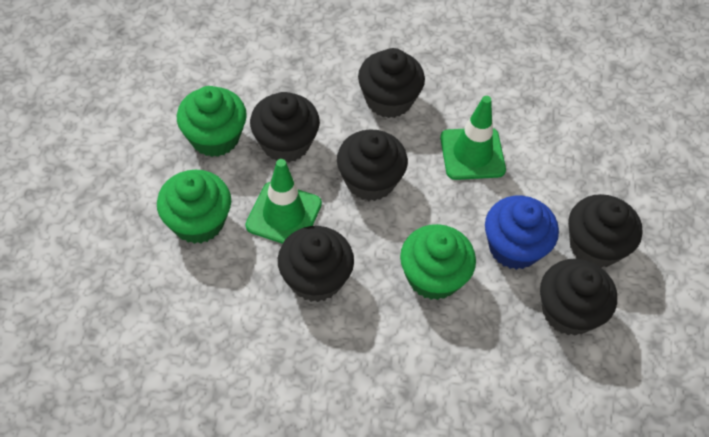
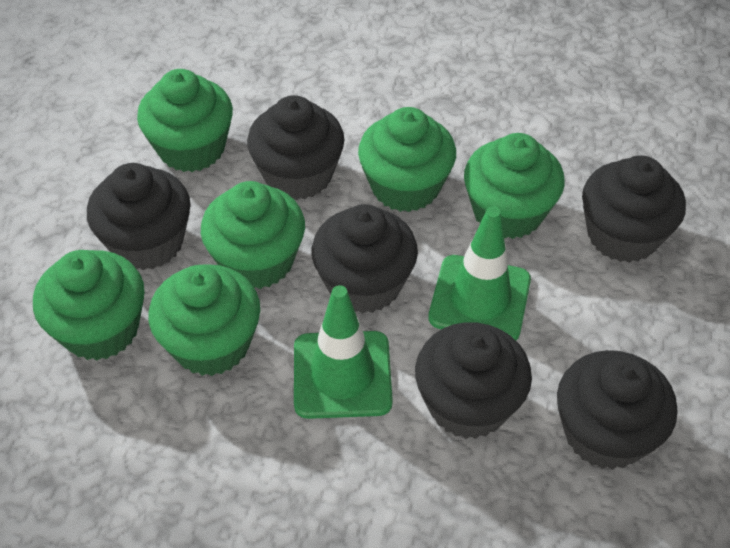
blue cupcake: [485,196,559,270] = 1 -> none = 0
green cupcake: [157,170,231,244] [177,86,247,157] [400,224,476,300] = 3 -> [33,250,144,360] [137,69,233,172] [149,264,260,376] [201,181,305,289] [358,107,456,212] [464,133,565,239] = 6

